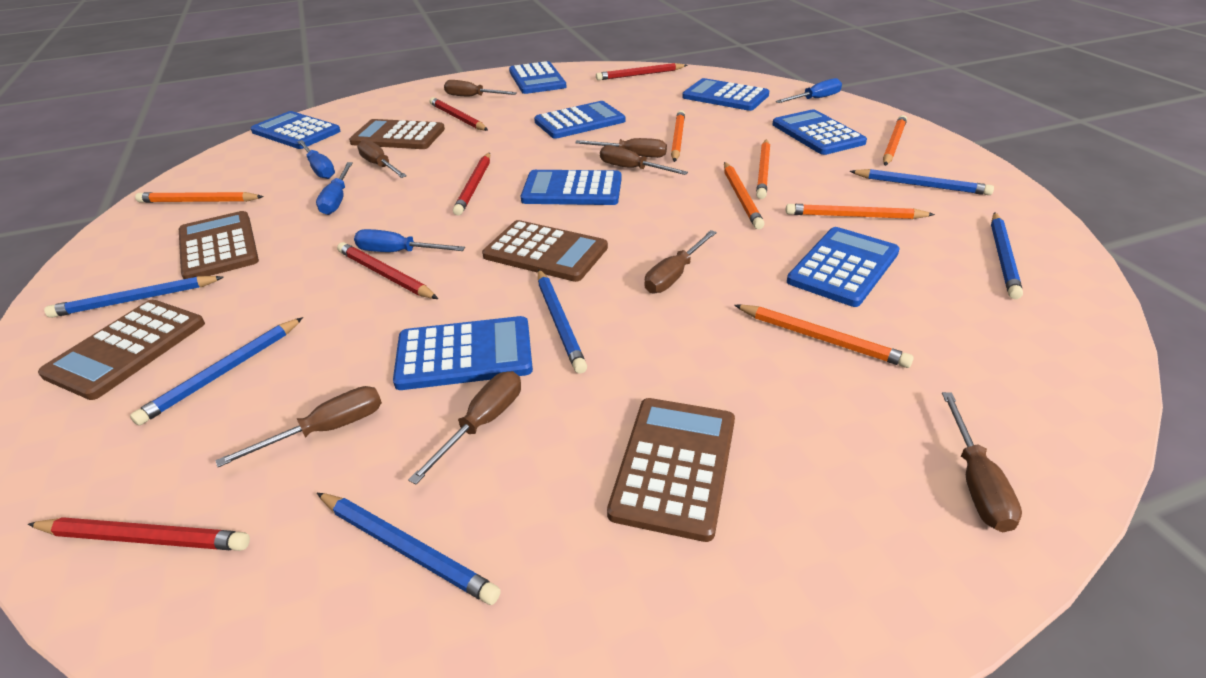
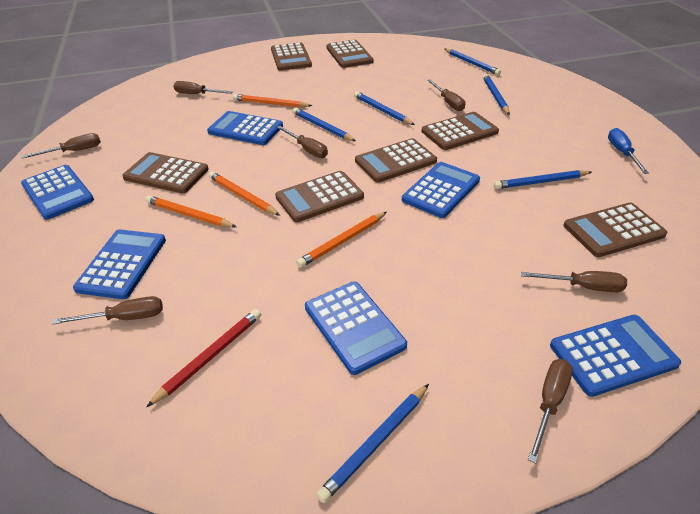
blue calculator: [251,111,341,149] [393,316,533,390] [509,61,567,94] [521,170,622,205] [534,101,625,139] [682,78,769,111] [772,109,867,155] [787,227,900,307] = 8 -> [21,165,94,220] [73,229,166,299] [207,111,283,145] [305,281,407,375] [402,162,480,218] [550,315,681,397] = 6
blue screwdriver: [297,140,335,179] [316,162,353,215] [354,229,465,252] [775,78,842,103] = 4 -> [608,128,649,174] = 1
brown calculator: [38,300,205,400] [179,211,259,279] [349,119,445,149] [482,220,608,282] [607,398,735,542] = 5 -> [122,152,209,193] [271,42,312,71] [275,171,364,222] [326,40,374,68] [355,138,437,183] [422,112,499,150] [564,202,668,257] = 7
brown screwdriver: [215,386,382,467] [357,140,407,178] [408,371,521,484] [444,80,517,96] [575,138,667,158] [600,145,688,175] [645,230,717,293] [942,392,1022,532] = 8 -> [22,133,101,159] [52,296,163,325] [173,81,233,94] [277,126,328,158] [427,79,466,111] [521,271,627,292] [528,359,573,464] = 7
orange pencil: [135,192,264,203] [671,110,685,162] [724,162,765,229] [734,305,914,368] [756,139,770,199] [786,204,935,219] [883,115,907,166] = 7 -> [146,195,237,228] [208,171,280,216] [233,94,312,108] [296,212,387,268] = 4
red pencil: [27,517,250,551] [337,242,438,299] [430,97,488,131] [453,153,490,216] [596,63,687,80] = 5 -> [146,309,261,407] = 1

